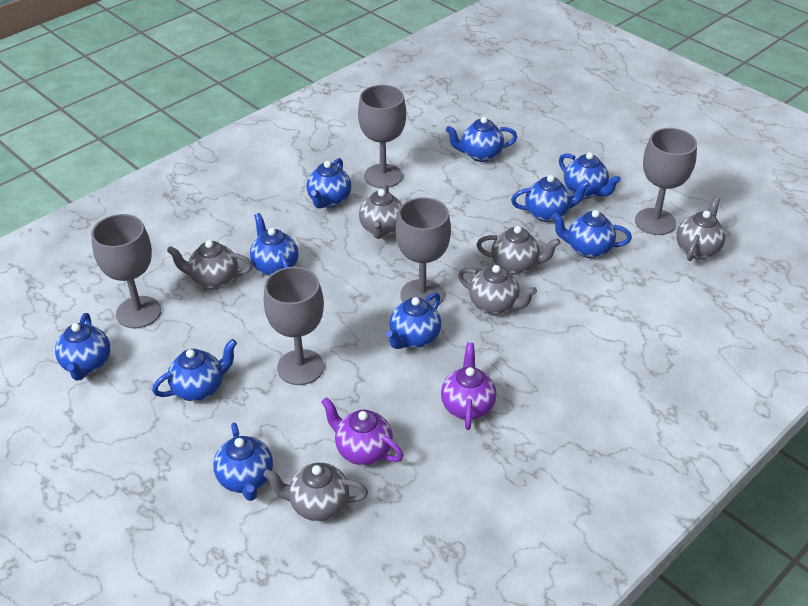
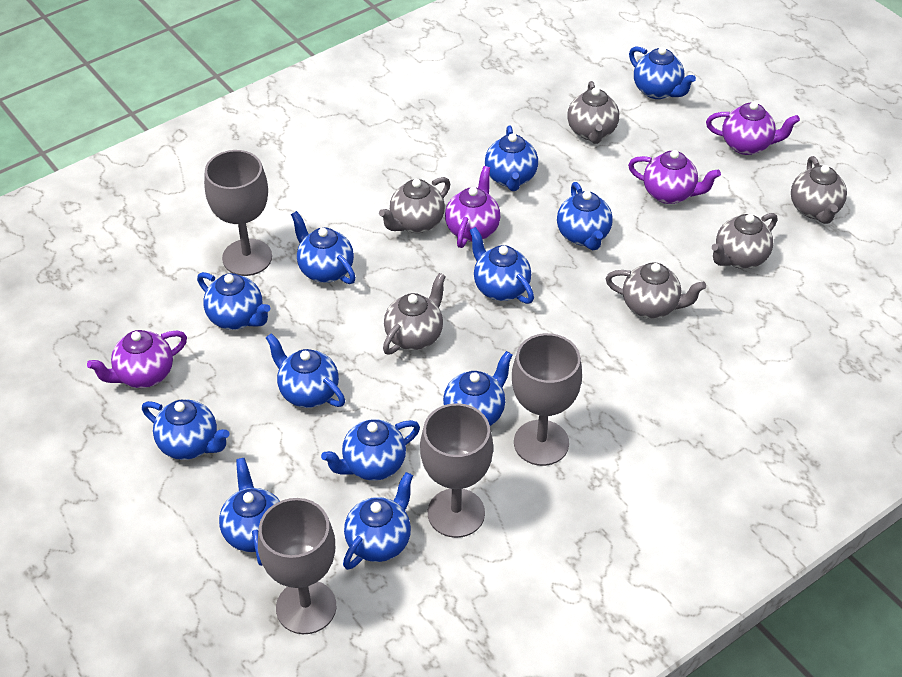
blue teapot: [55,313,110,380] [152,339,237,401] [213,423,273,501] [250,213,299,276] [306,158,351,208] [387,292,441,349] [446,117,517,162] [511,175,590,222] [552,210,632,258] [559,152,621,199] = 10 -> [142,399,229,460] [197,272,270,330] [219,458,280,566] [266,333,345,408] [291,211,356,284] [321,419,420,481] [343,472,413,570] [443,351,513,426] [469,227,534,304] [485,126,538,191] [557,182,613,250] [629,46,696,99] = 12
grey goblet: [91,214,161,329] [264,267,324,385] [358,85,406,188] [396,197,451,306] [635,128,697,235] = 5 -> [204,150,272,276] [258,498,336,634] [420,403,493,538] [512,333,582,466] = 4
purple teapot: [321,397,403,465] [441,343,496,430] = 2 -> [87,330,187,388] [445,166,500,248] [628,150,721,204] [706,102,800,155] = 4

